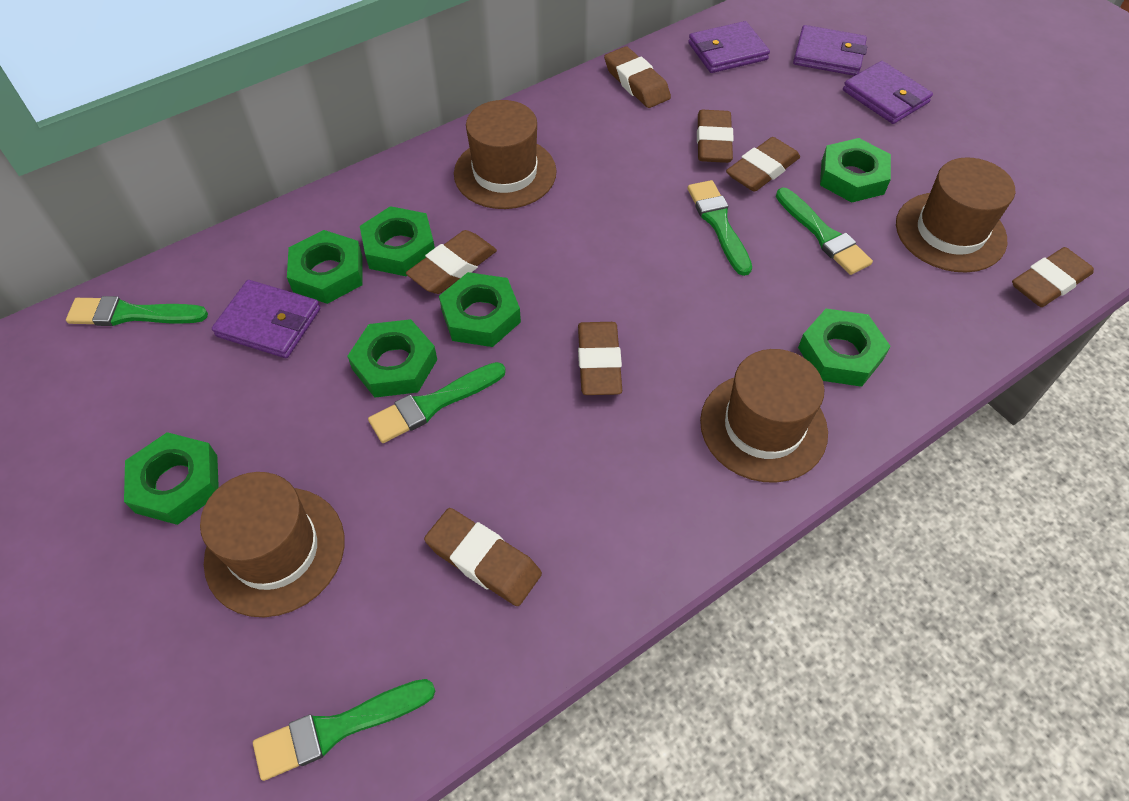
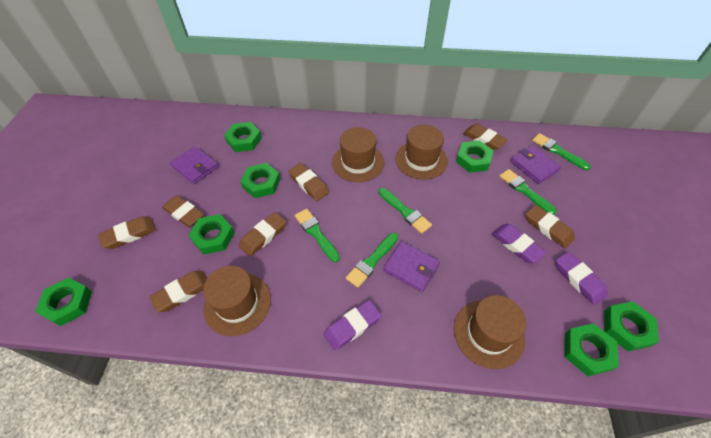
purple eraser: none = 0 -> [324,300,382,351] [492,224,546,263] [556,252,608,305] = 3
purple wallet: [212,280,320,358] [688,21,770,73] [793,25,867,76] [843,61,933,124] = 4 -> [170,146,218,184] [383,241,440,292] [511,145,561,184] = 3

